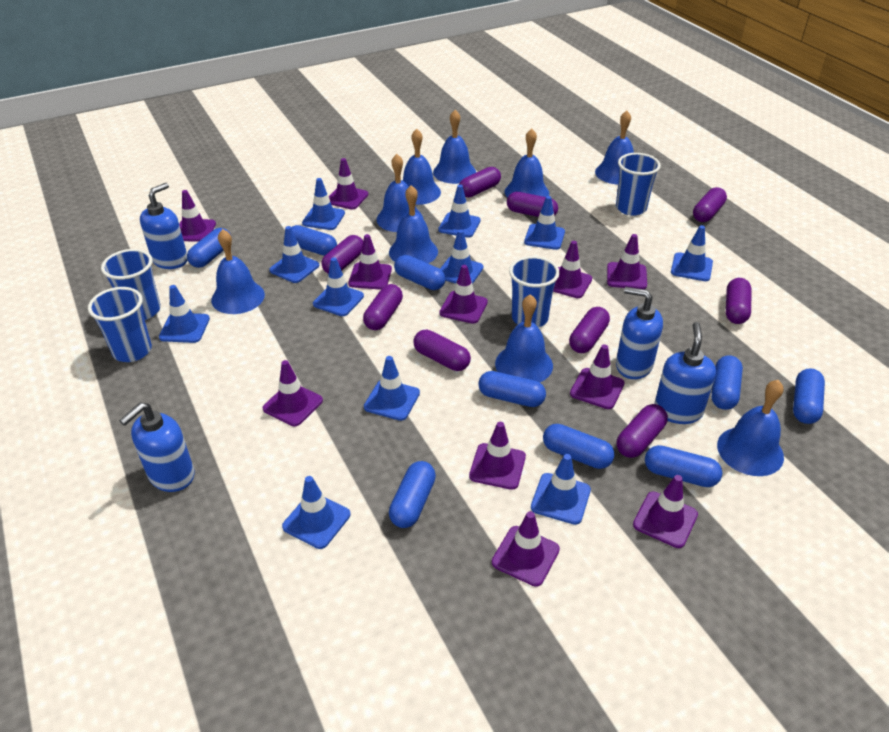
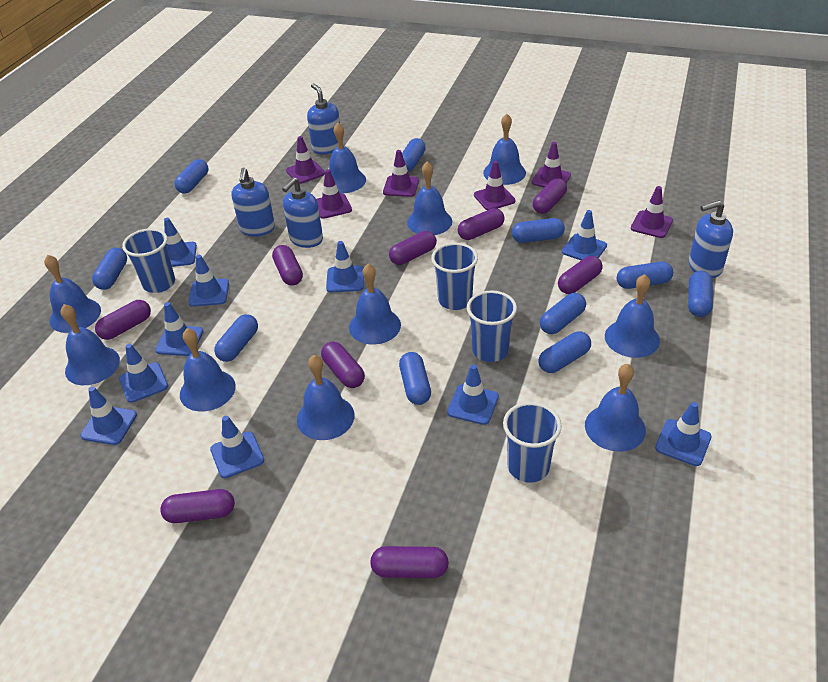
blue bell: [211,229,265,314] [377,154,423,232] [389,185,438,263] [403,129,441,205] [433,110,476,184] [495,294,553,382] [505,129,549,198] [595,111,634,185] [717,380,784,476] = 9 -> [44,255,101,333] [60,304,120,385] [180,328,236,411] [297,355,355,440] [329,123,366,193] [349,264,401,345] [407,161,452,235] [483,114,526,185] [585,364,646,452] [605,274,660,358] = 10
blue capsule: [187,228,232,268] [291,225,337,256] [389,461,436,528] [394,255,446,290] [478,371,546,407] [543,424,615,469] [645,445,722,487] [711,355,743,410] [793,369,825,424] = 9 -> [92,248,127,290] [174,159,208,194] [214,314,258,362] [399,352,431,405] [402,138,426,172] [512,218,565,243] [539,331,591,373] [540,293,586,334] [617,262,673,289] [688,271,713,317] = 10
blue traffic cone: [159,285,210,343] [269,226,319,283] [282,476,350,549] [302,178,345,230] [313,257,364,316] [364,356,420,421] [438,185,480,238] [440,230,483,284] [524,196,565,250] [531,454,591,525] [671,225,713,281] = 11 -> [81,386,137,445] [119,344,168,403] [155,302,203,356] [164,218,197,267] [188,255,229,307] [210,416,264,478] [326,241,364,293] [447,364,499,425] [562,210,607,260] [655,402,712,466] = 10
purple traffic cone: [179,190,216,242] [263,360,323,426] [329,158,368,209] [348,234,392,290] [439,265,488,324] [469,422,526,490] [492,511,560,587] [553,241,592,298] [570,344,625,409] [607,234,647,289] [633,475,698,548] = 11 -> [286,136,325,184] [316,169,352,219] [383,150,419,197] [474,161,516,210] [531,142,571,187] [631,186,673,238] = 6

